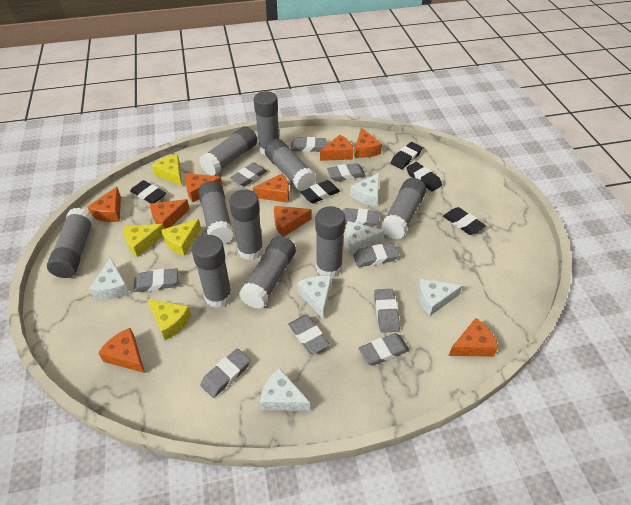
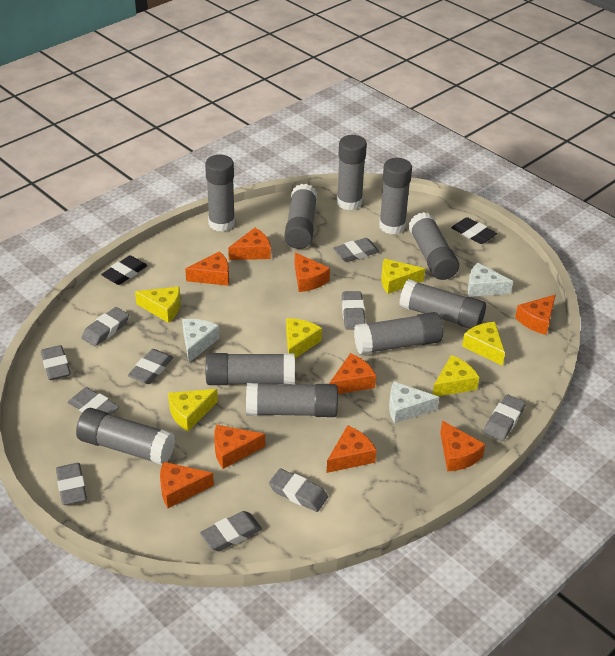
black eraser: [130,180,166,203] [301,180,340,204] [390,142,423,169] [406,162,442,192] [443,207,486,235] = 5 -> [101,255,147,285] [451,217,497,244] = 2
white cheese: [89,257,130,299] [260,368,310,411] [297,276,332,319] [345,221,385,254] [350,173,379,206] [418,279,463,316] = 6 -> [182,319,219,363] [389,381,439,424] [468,262,513,297] = 3
yellow cheese: [123,224,164,257] [147,299,191,340] [152,154,182,186] [161,219,201,256] = 4 -> [135,287,181,323] [168,389,218,431] [286,318,322,358] [381,259,425,294] [433,355,479,396] [462,322,505,366] = 6

